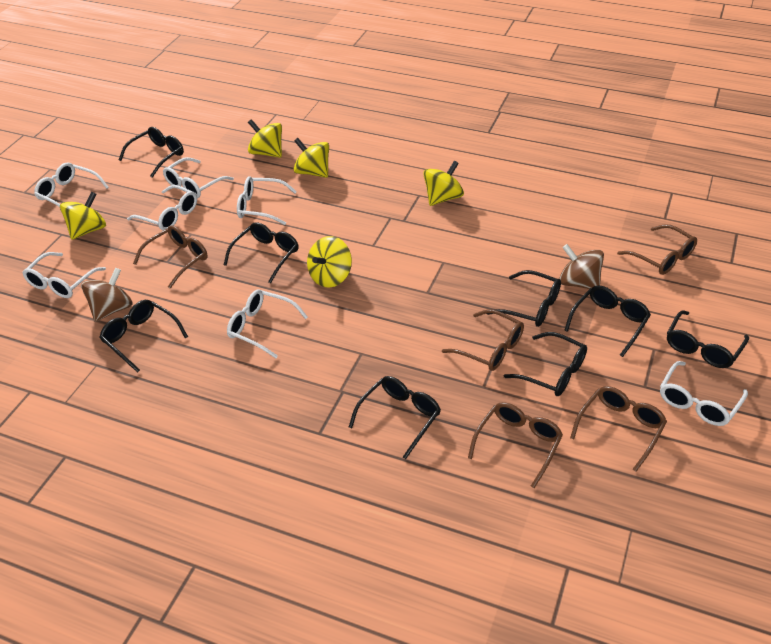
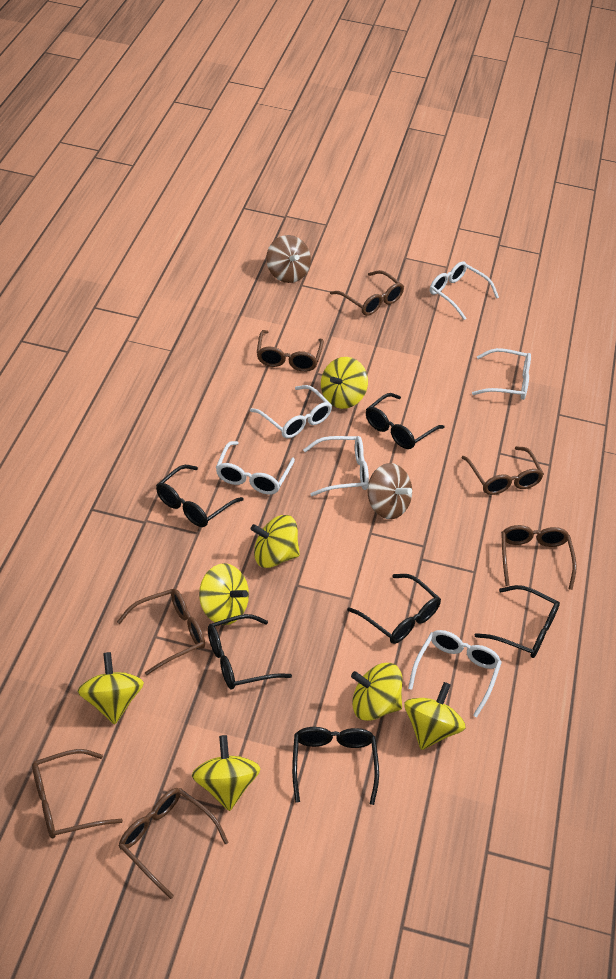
black glasses: [99,300,188,373] [119,127,184,178] [224,222,299,283] [349,376,441,459] [487,270,561,327] [503,332,587,396] [564,286,651,357] [667,310,749,368] = 8 -> [156,465,244,527] [208,614,292,690] [292,727,379,805] [347,574,441,644] [366,393,445,449] [475,585,560,658] = 6
brown glasses: [133,225,208,288] [442,309,524,371] [468,402,563,488] [570,386,667,472] [617,224,697,275] = 5 -> [32,749,123,838] [117,589,205,676] [119,788,229,899] [257,330,324,372] [330,270,404,316] [461,446,544,495] [501,525,577,590] = 7
white glasses: [22,252,106,298] [34,162,109,207] [127,185,197,230] [163,157,234,198] [227,290,308,358] [237,176,297,225] [660,361,748,426] = 7 -> [216,441,295,494] [250,385,332,438] [303,436,369,496] [408,630,502,717] [430,261,499,320] [472,348,531,400] = 6
yellow spinning top: [60,191,106,240] [248,119,282,158] [294,138,329,178] [307,236,352,288] [423,161,464,206] = 5 -> [77,652,144,724] [192,735,260,811] [199,563,249,625] [251,515,300,568] [321,357,368,409] [351,663,402,721] [404,682,466,750] = 7

